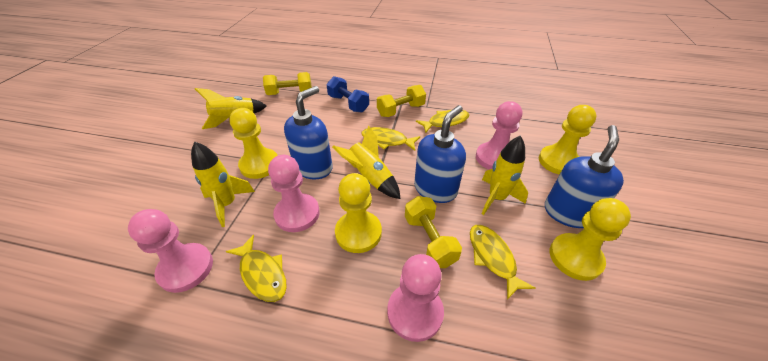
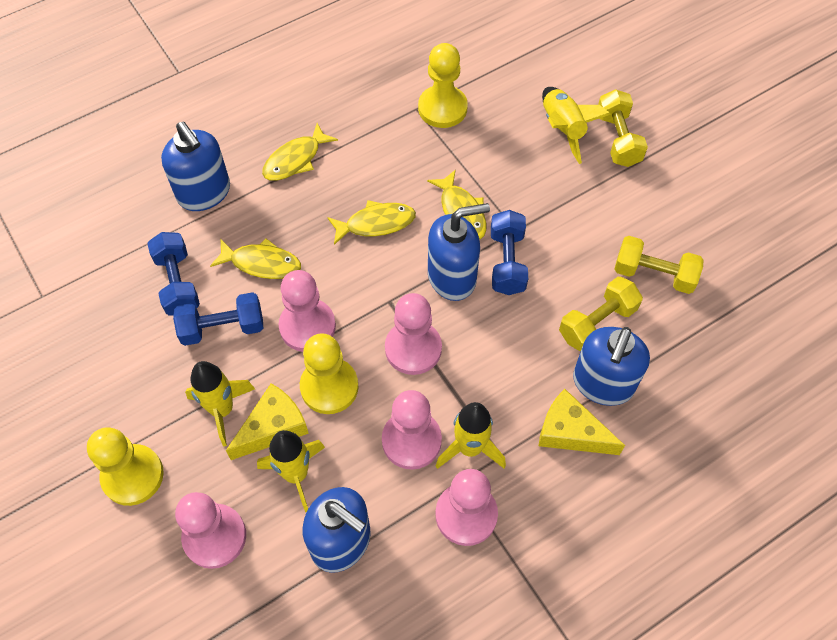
blue dumbbell: [326,76,369,113] = 1 -> [147,232,200,316] [173,292,263,346] [491,210,528,295] = 3
blue soap dispenser: [284,86,333,180] [414,105,466,203] [545,125,624,228] = 3 -> [161,122,230,211] [303,487,371,573] [428,203,490,301] [573,327,650,406] = 4
pink pawn: [128,209,213,293] [268,155,320,232] [387,254,444,342] [476,101,522,170] = 4 -> [175,492,246,569] [279,270,336,352] [382,390,442,470] [385,293,442,375] [435,469,498,546] = 5
yellow cheese: none = 0 -> [226,383,309,460] [539,389,625,455] = 2
yellow pawn: [229,108,278,179] [335,173,382,253] [539,105,597,175] [550,198,631,281] = 4 -> [87,427,164,506] [300,333,358,414] [418,43,468,128] = 3

